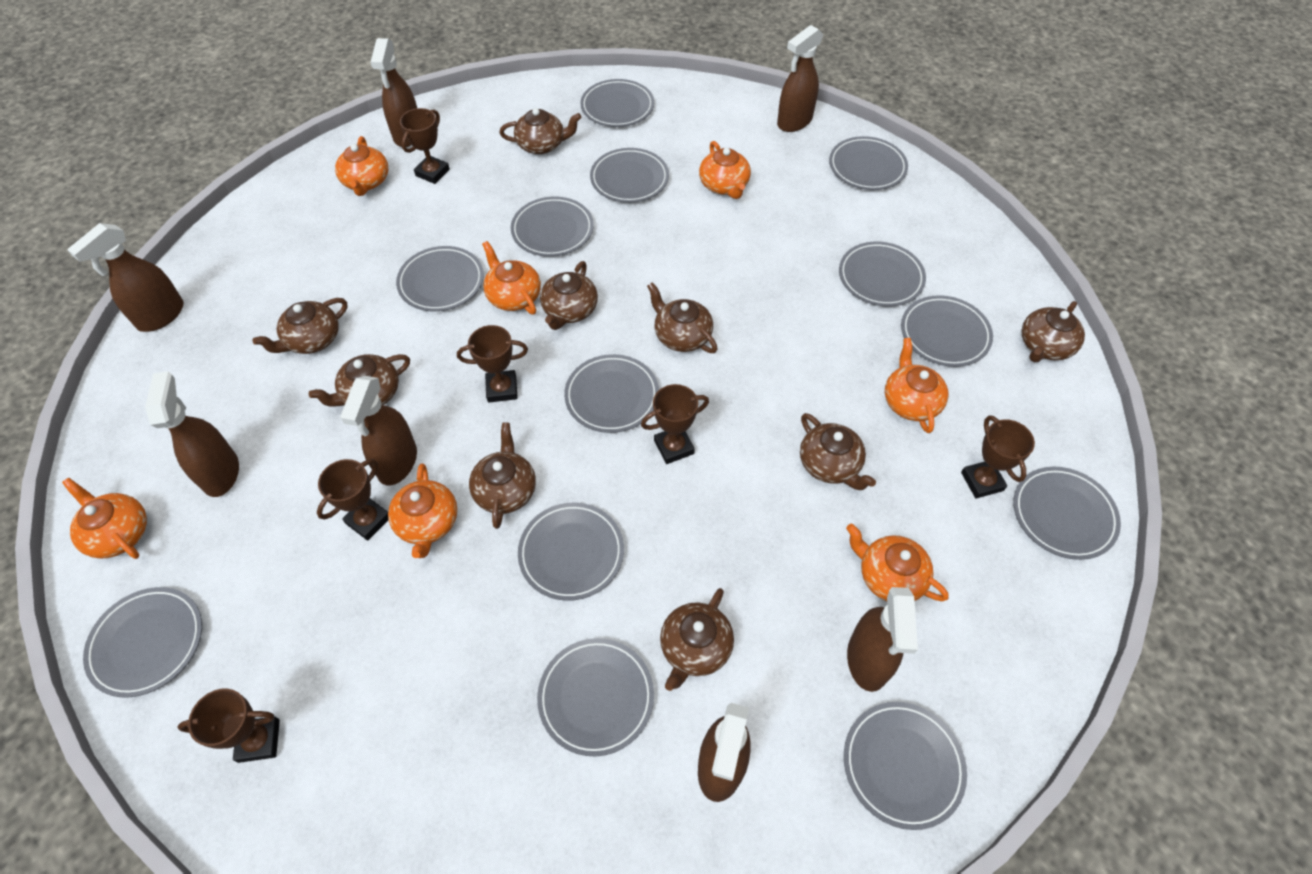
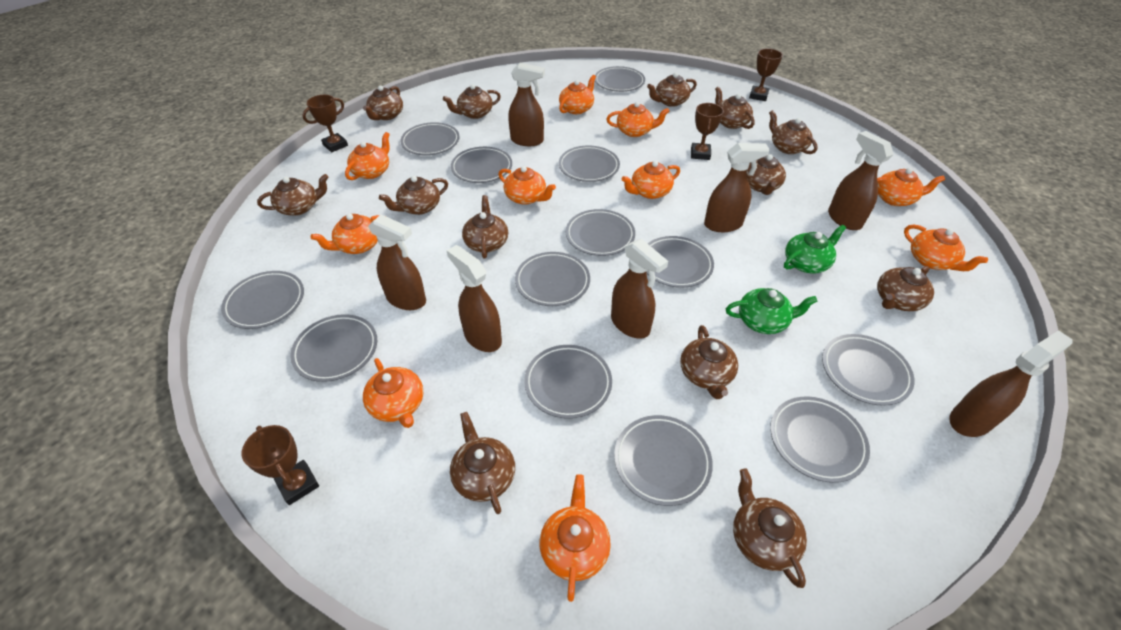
brown teapot: [253,298,347,354] [309,354,410,407] [469,423,536,529] [500,108,582,154] [540,261,598,330] [647,282,718,353] [660,588,734,691] [800,413,876,490] [1022,301,1085,362] = 9 -> [257,174,329,216] [363,86,403,120] [379,176,448,215] [443,84,501,119] [450,412,515,514] [462,195,508,259] [647,73,697,107] [680,325,738,399] [715,87,755,129] [733,468,807,588] [746,154,786,195] [769,110,818,154] [877,266,934,311] = 13
brown trophy: [177,689,280,763] [317,459,388,541] [400,108,450,184] [457,325,528,403] [641,384,709,464] [961,415,1035,499] = 6 -> [242,425,319,505] [303,95,348,152] [691,103,724,160] [749,48,783,101] = 4
green teapot: none = 0 -> [726,288,817,334] [784,224,846,273] = 2
orange teapot: [62,478,147,559] [335,136,388,196] [388,463,457,558] [482,241,541,315] [699,141,751,199] [846,524,949,601] [885,338,949,433] = 7 -> [311,213,387,254] [345,132,390,180] [363,358,423,428] [498,166,556,205] [540,474,611,602] [559,75,596,114] [606,102,669,137] [622,161,680,199] [877,168,945,206] [904,224,988,271] = 10

